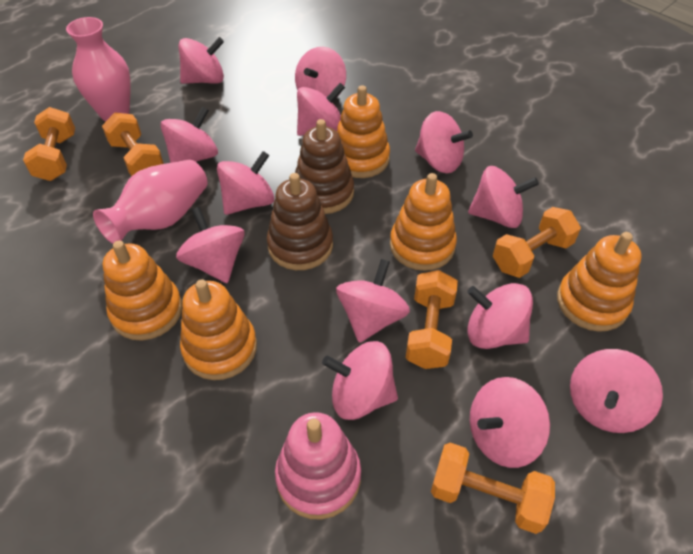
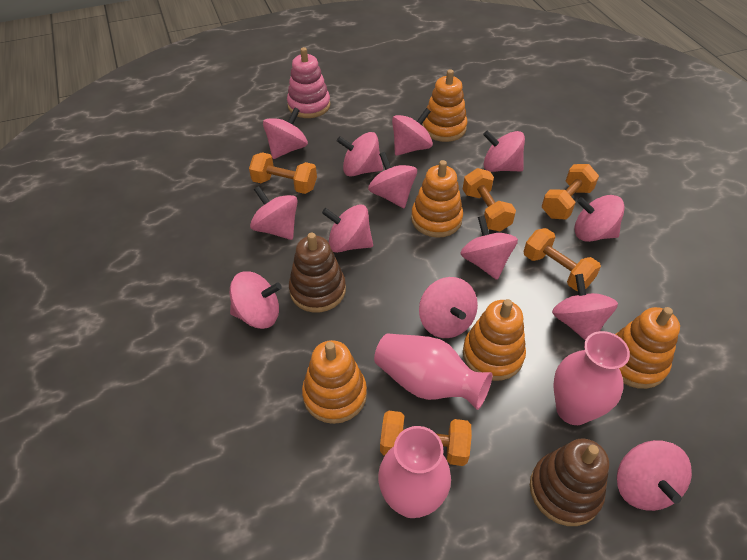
pink vase: [66,17,131,122] [93,160,208,244] = 2 -> [374,333,492,410] [378,426,451,518] [553,331,630,425] = 3

